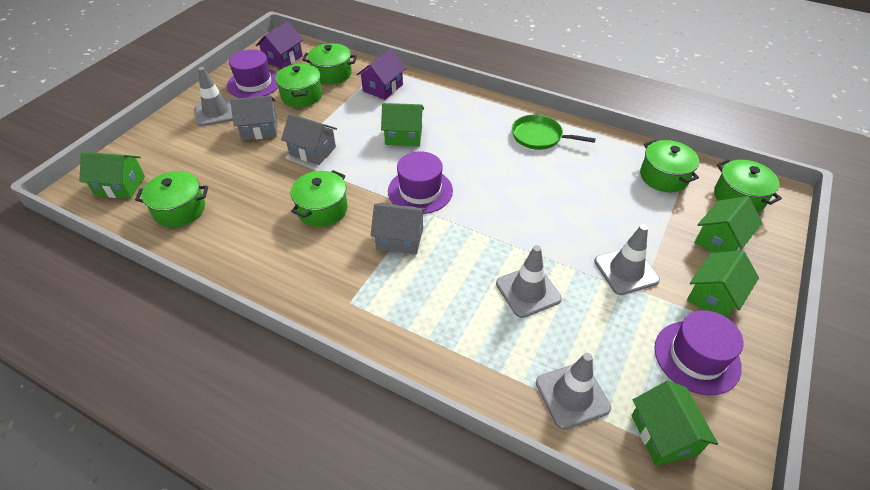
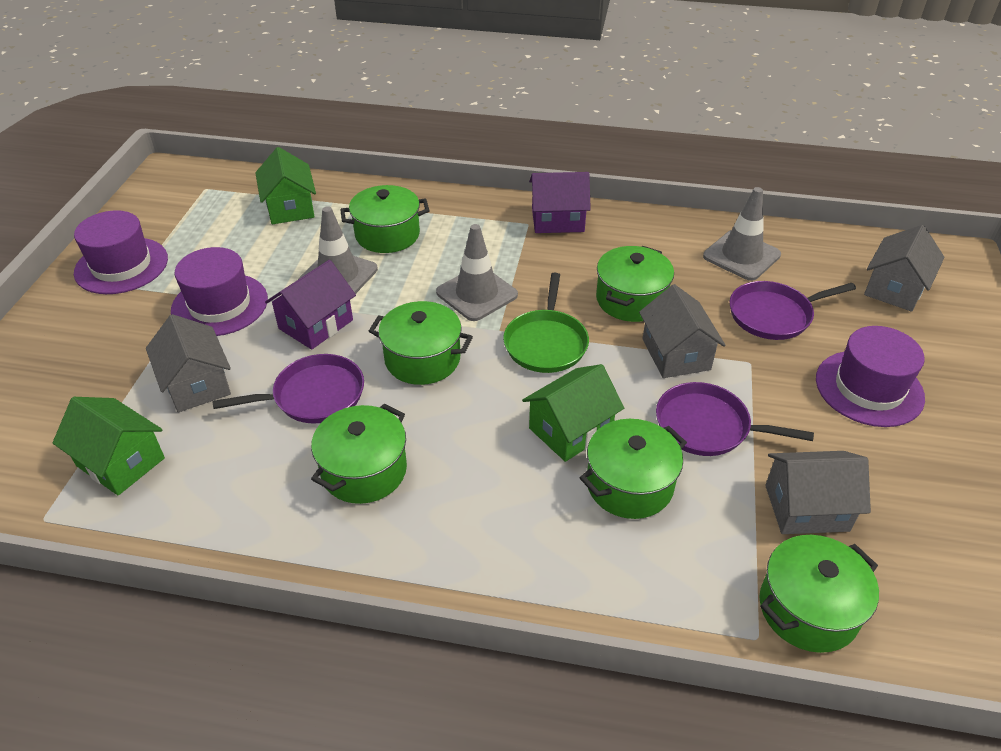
green house: [79,152,145,199] [381,103,424,146] [631,380,718,466] [687,250,759,317] [695,196,762,253] = 5 -> [52,397,165,496] [255,147,316,224] [522,364,624,462] = 3
grey house: [230,95,277,140] [281,114,337,165] [371,203,426,255] = 3 -> [146,314,231,413] [639,284,725,378] [765,451,871,534] [864,225,945,312] = 4
grey traffic cone: [195,67,234,126] [496,245,562,318] [536,353,611,430] [594,224,660,295] = 4 -> [299,206,378,294] [436,224,518,321] [703,187,781,281] = 3
purple pan: none = 0 -> [212,354,364,424] [656,382,814,456] [730,281,856,340] = 3

